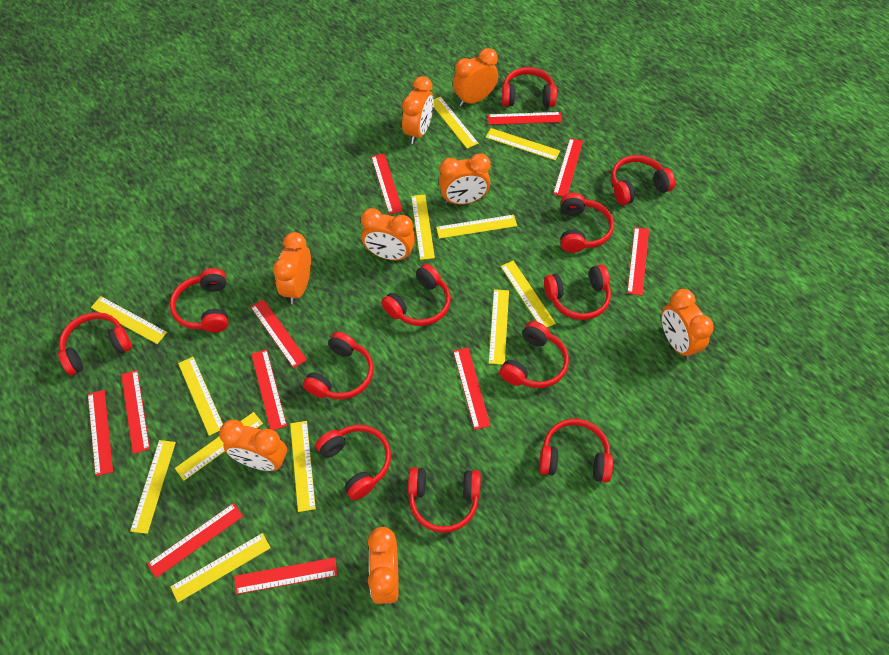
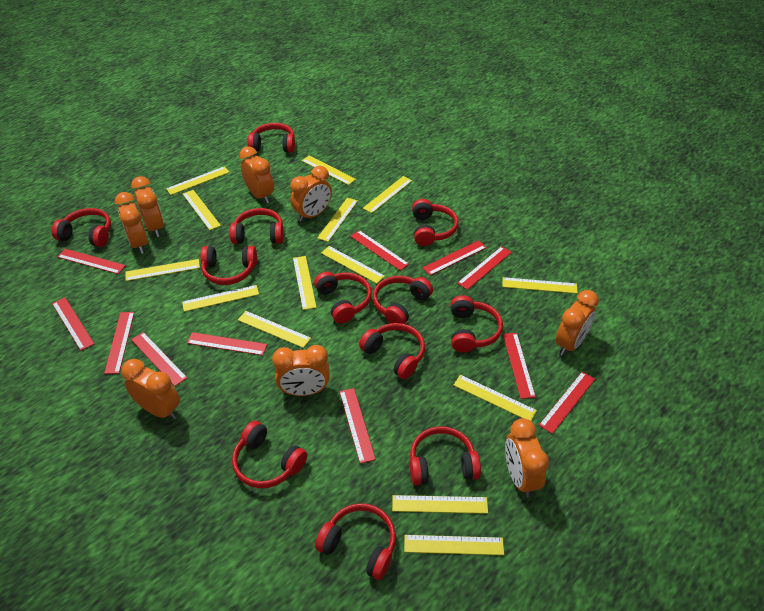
yellow ruler: [91,296,167,344] [130,440,176,534] [170,533,271,602] [175,412,263,481] [178,357,223,436] [290,421,316,512] [411,195,435,260] [434,97,478,149] [436,215,517,239] [486,128,560,160] [489,289,509,365] [501,261,556,327] = 12 -> [125,259,200,281] [166,166,230,195] [182,285,259,312] [183,190,221,230] [238,311,311,348] [293,256,317,310] [302,155,356,185] [317,198,358,242] [321,246,385,284] [363,176,412,213] [392,495,488,514] [404,535,504,555] [454,375,537,421] [502,277,578,294] = 14

